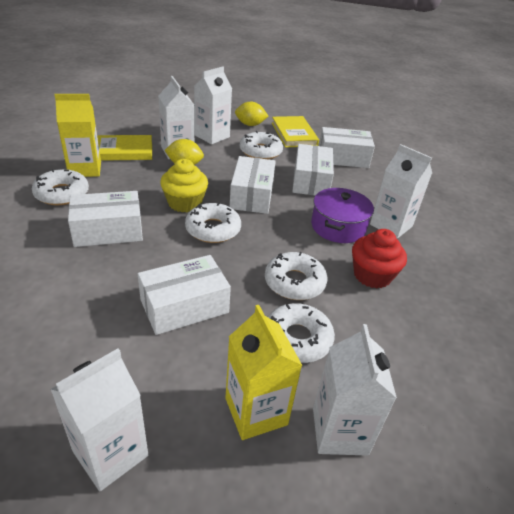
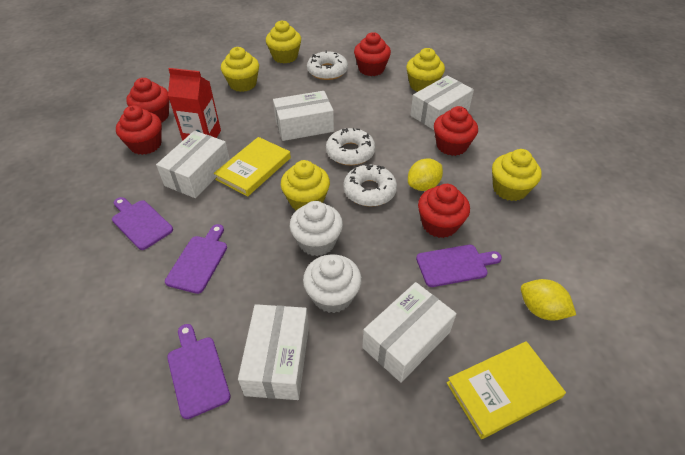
purple cutting board: none = 0 -> [112,197,173,250] [165,224,227,294] [167,324,231,419] [416,245,502,287] = 4
purple pot: [311,188,374,243] = 1 -> none = 0
red carton: none = 0 -> [168,68,221,141] = 1
red cupcake: [352,229,407,288] = 1 -> [116,105,162,155] [127,78,169,122] [354,32,391,76] [418,184,470,238] [434,106,478,156] = 5
white carton: [50,348,148,491] [158,76,194,159] [194,66,232,144] [313,324,397,456] [370,144,432,239] = 5 -> none = 0
white cupcake: none = 0 -> [290,201,343,256] [303,254,362,313] = 2
white donut: [32,169,89,205] [185,202,241,243] [240,131,283,160] [265,252,328,300] [268,303,335,363] = 5 -> [307,51,348,80] [326,128,375,165] [343,164,397,207] = 3
yellow carton: [54,94,101,177] [225,305,303,440] = 2 -> none = 0
yellow cupcake: [160,159,208,213] = 1 -> [221,47,259,92] [266,20,301,64] [281,160,330,210] [406,48,445,92] [492,149,542,201] = 5

